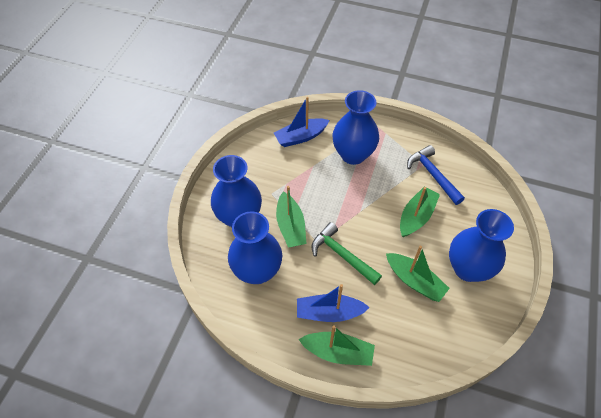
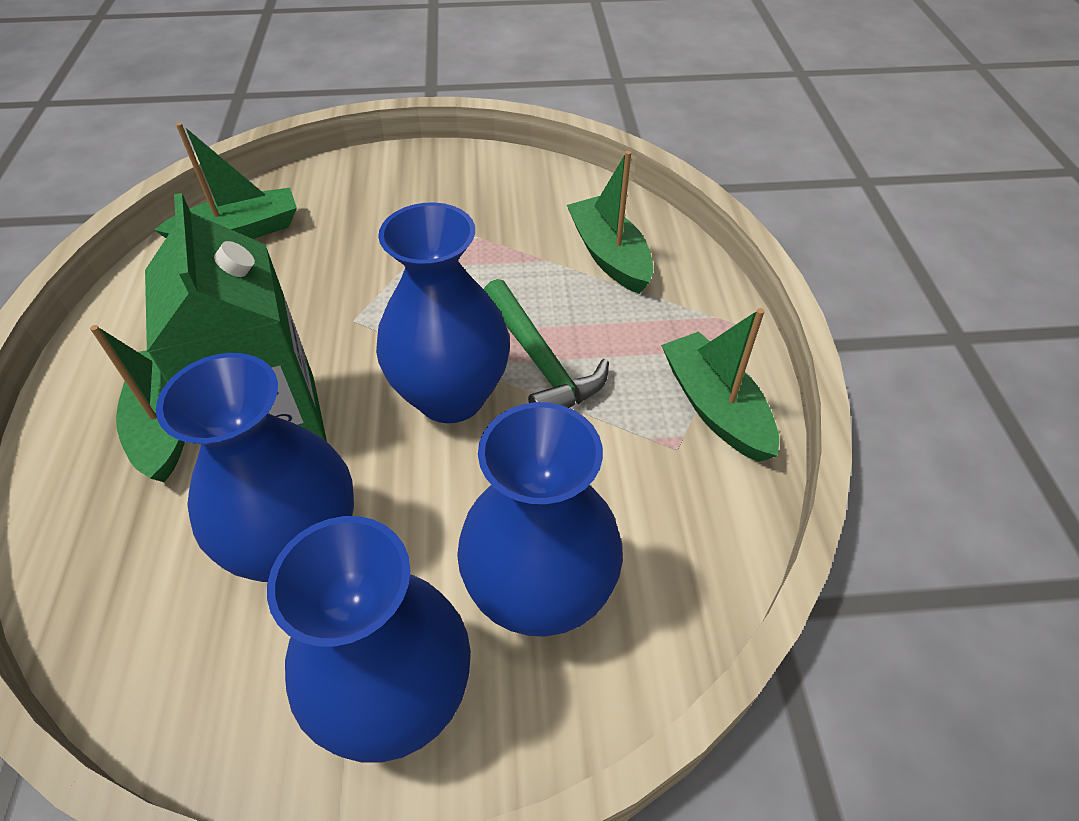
blue boat: [274,97,330,147] [297,284,370,322] = 2 -> none = 0
blue hammer: [407,145,465,205] = 1 -> none = 0
green carton: none = 0 -> [145,193,327,442] = 1

